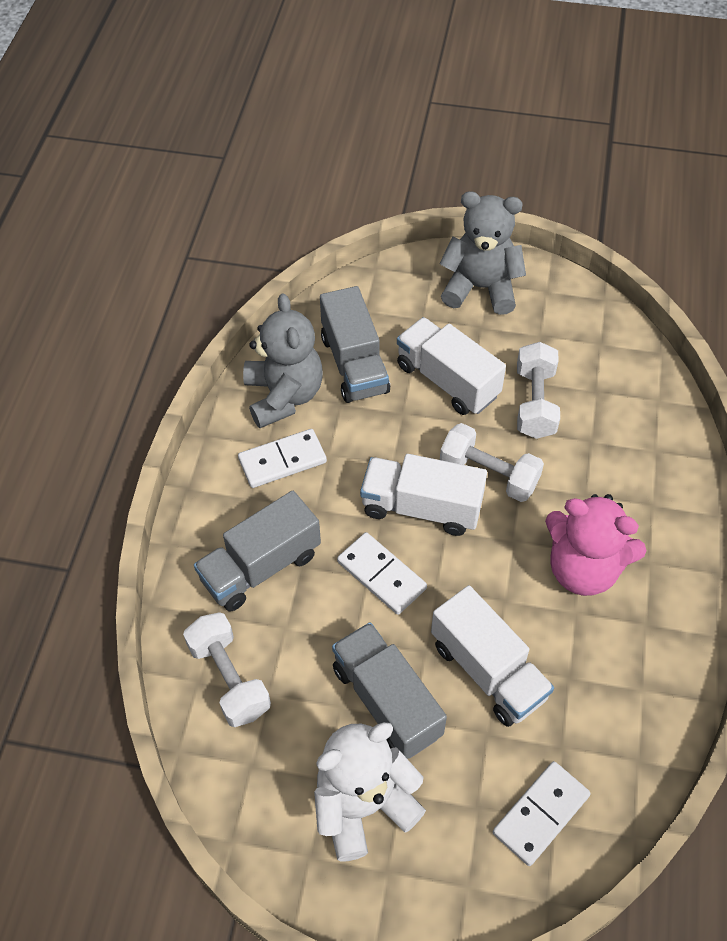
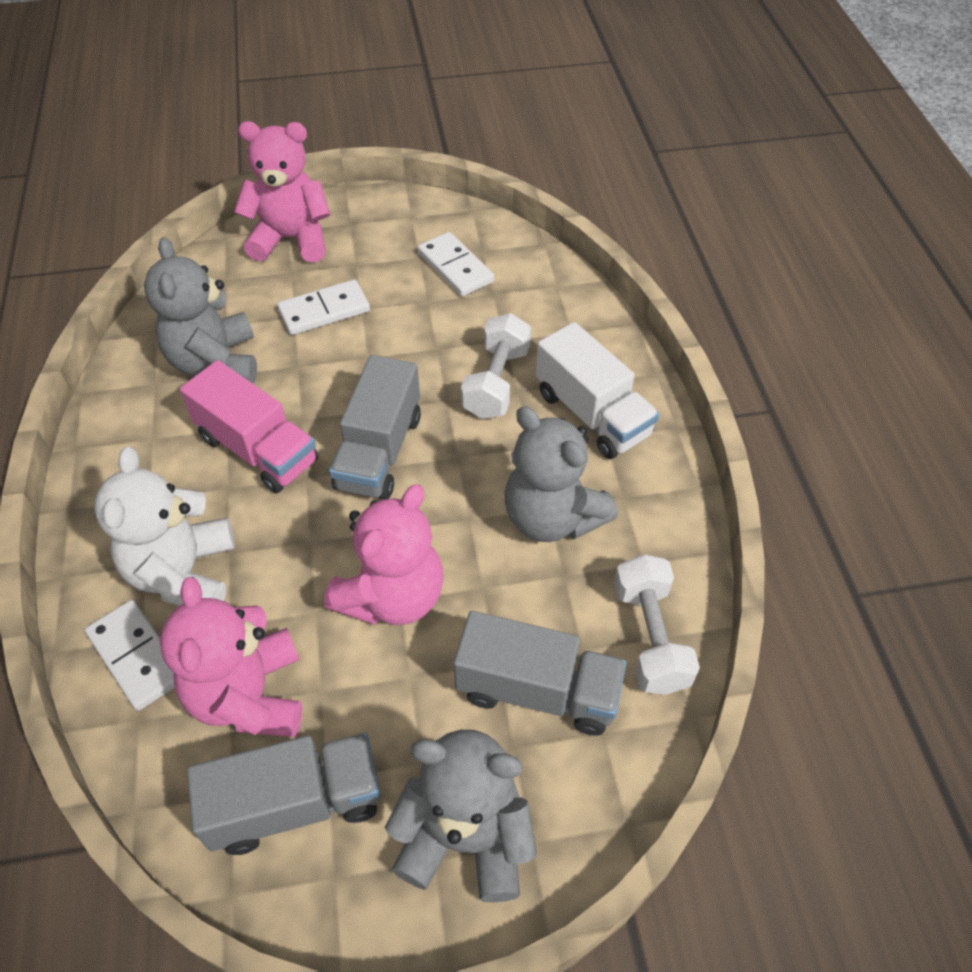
grey teddy bear: [243,293,323,428] [439,191,526,315] = 2 -> [144,237,257,383] [385,730,537,903] [504,406,618,542] = 3
pink teddy bear: [545,494,647,596] = 1 -> [160,577,302,737] [234,121,331,263] [324,484,444,625] = 3
pink truck: none = 0 -> [180,360,318,493] = 1
white dumbbell: [183,612,271,727] [440,423,544,502] [517,342,560,439] = 3 -> [461,313,531,419] [614,554,700,695] = 2
white truck: [360,454,487,536] [397,317,506,415] [431,585,554,727] = 3 -> [536,322,659,459] = 1

